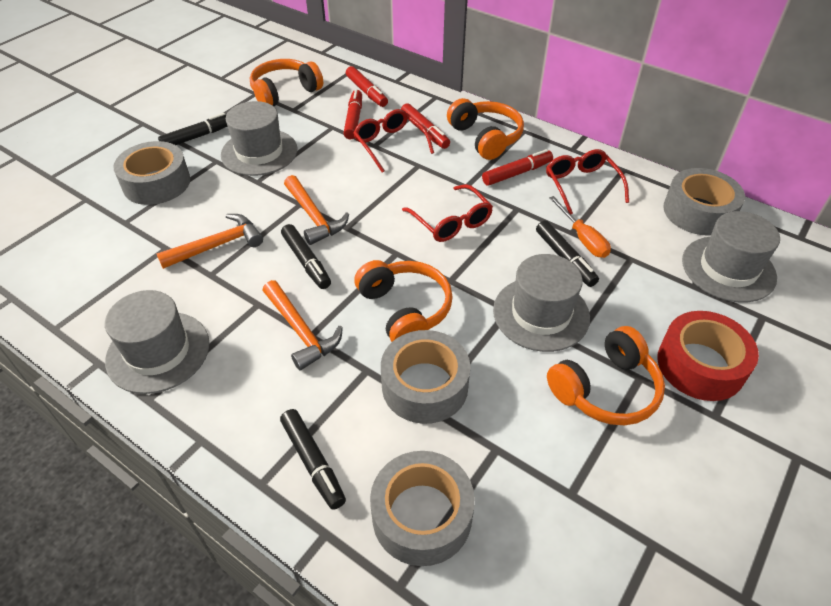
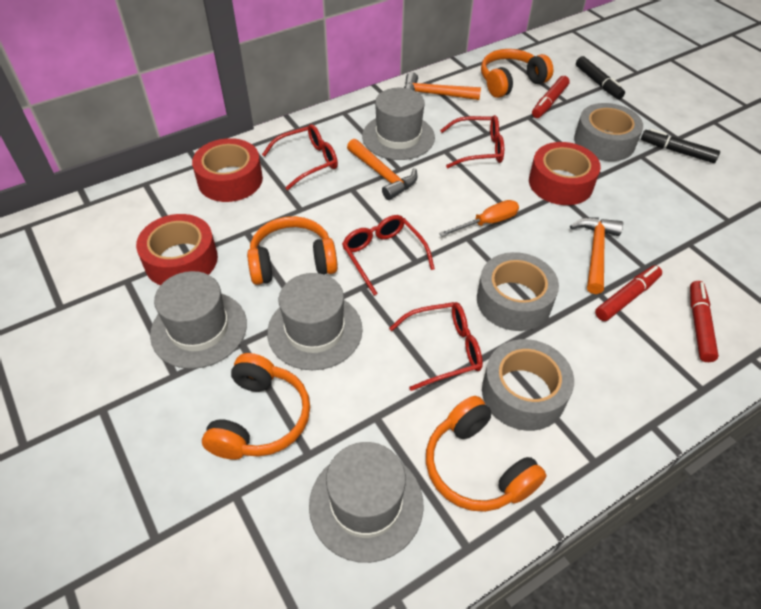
black marker: [158,113,228,145] [280,409,346,510] [281,224,331,289] [536,221,599,287] = 4 -> [576,56,625,99] [641,129,720,163] = 2
grey tape: [113,141,190,205] [370,451,475,566] [381,330,471,424] [663,168,745,236] = 4 -> [477,252,559,331] [482,339,574,431] [574,103,643,161] = 3
red glasses: [353,109,434,173] [402,184,493,242] [546,149,629,214] = 3 -> [262,124,338,190] [342,215,435,296] [389,302,483,391] [440,115,504,168] = 4
red marker: [343,89,362,140] [346,66,388,107] [401,103,450,149] [482,149,553,186] = 4 -> [532,76,570,118] [595,265,662,321] [690,281,719,362] = 3
red tape: [657,311,759,401] = 1 -> [136,214,218,285] [192,138,263,202] [529,142,601,205] = 3

